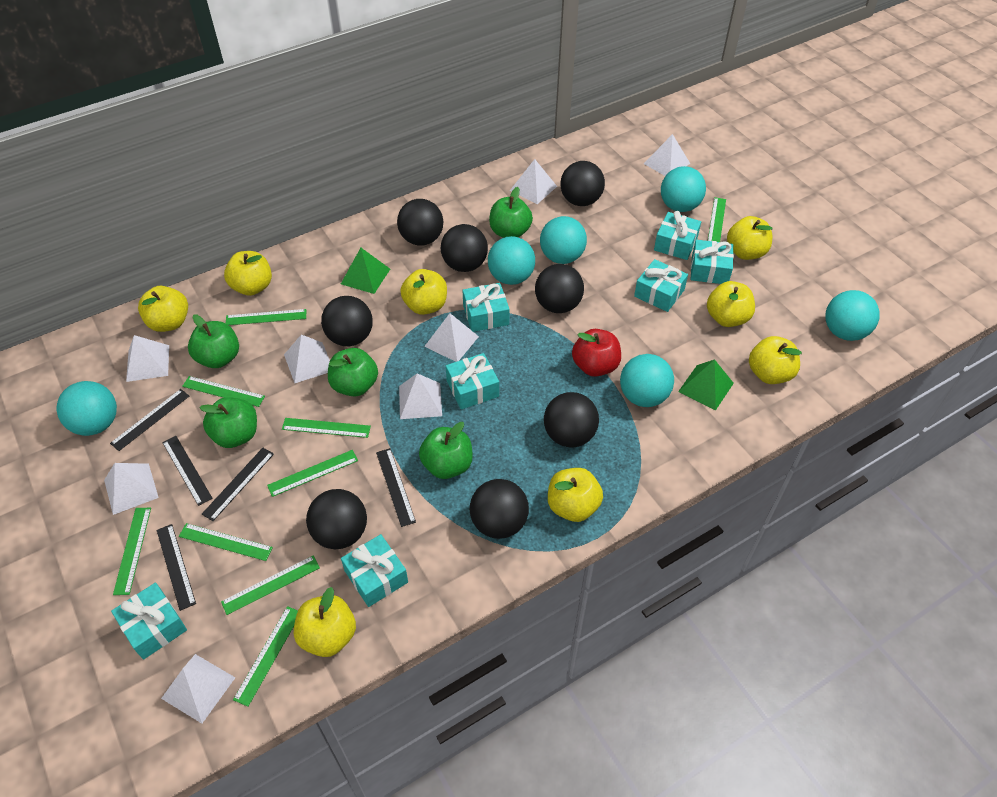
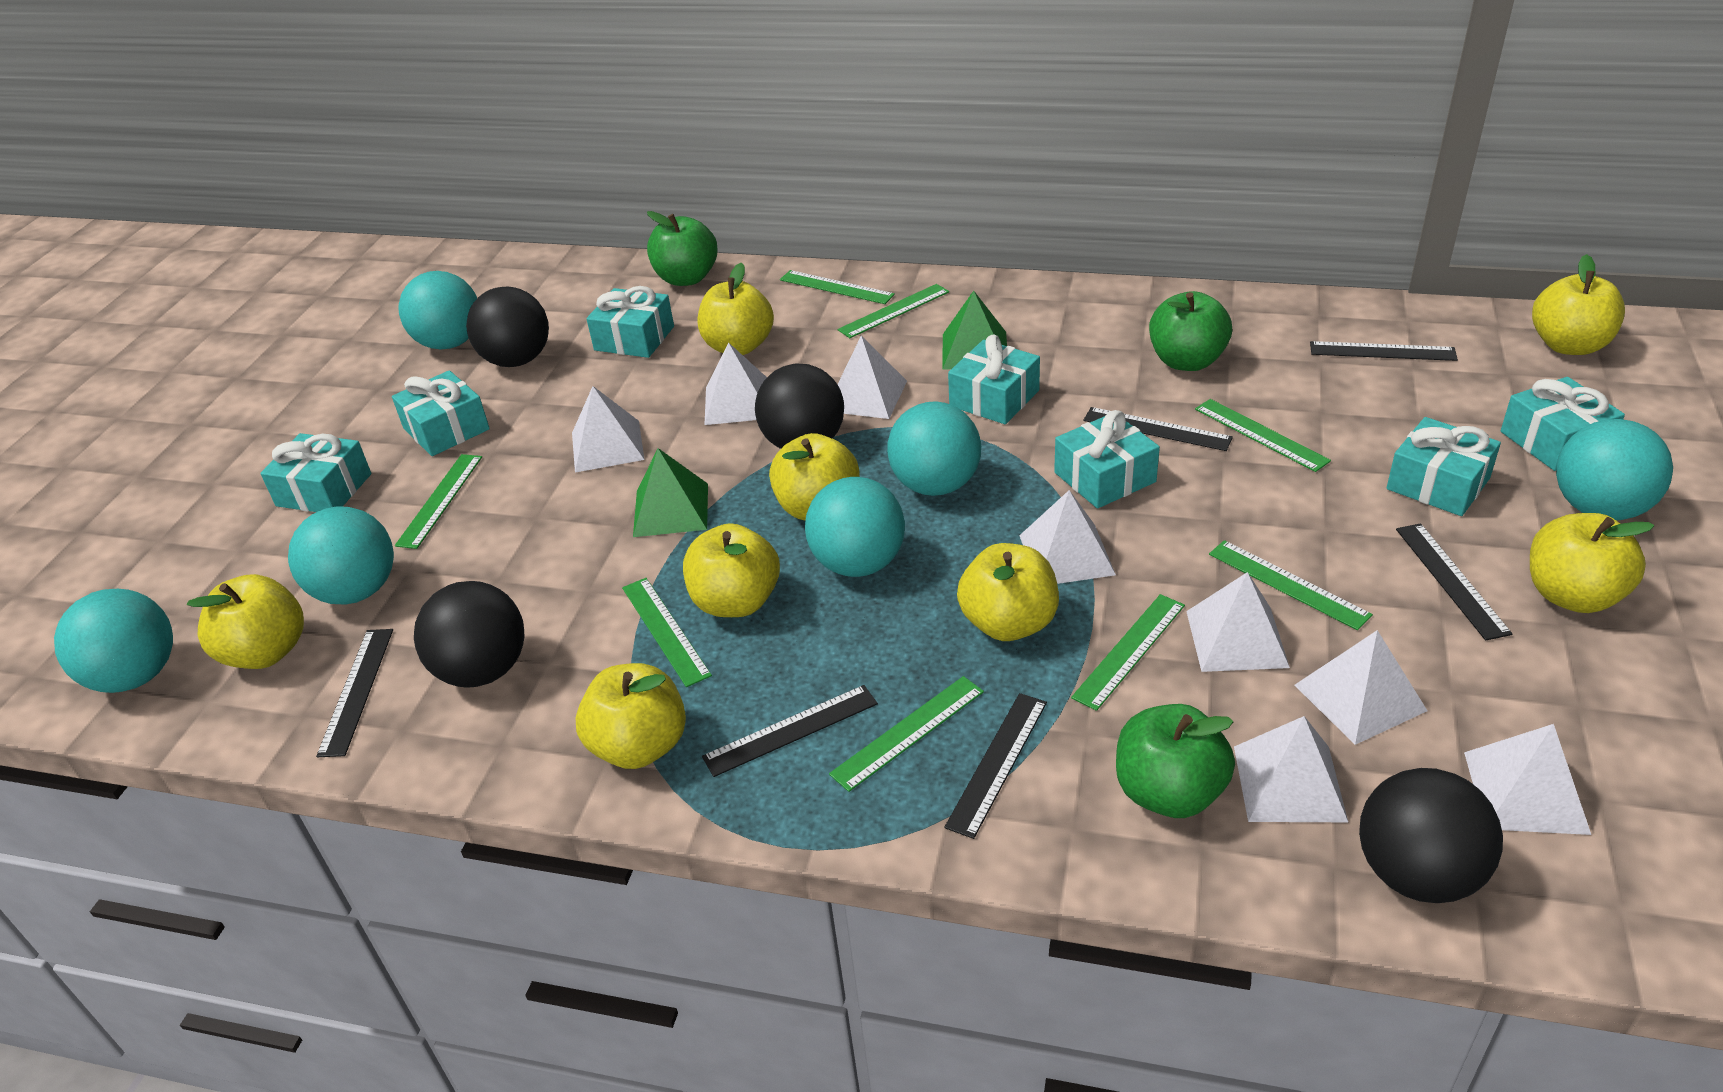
black ball: [306,489,367,549] [321,296,373,346] [397,199,443,246] [441,224,488,272] [470,479,529,539] [535,264,584,313] [544,392,599,447] [560,161,605,206] = 8 -> [414,581,524,688] [466,286,549,367] [755,363,844,449] [1359,768,1503,903] = 4
black ruler: [110,389,189,451] [157,524,196,611] [162,436,213,506] [202,448,274,521] [376,448,416,527] = 5 -> [316,629,393,757] [702,685,878,777] [944,693,1047,839] [1083,407,1233,451] [1310,341,1458,361] [1396,523,1512,641] = 6
green apple: [188,315,239,368] [200,397,257,448] [328,348,378,397] [419,422,473,479] [489,187,533,238] = 5 -> [647,211,718,286] [1116,704,1235,818] [1149,291,1232,371] = 3
green ruler: [113,508,151,595] [179,523,273,561] [182,376,265,407] [221,555,320,615] [226,309,306,325] [233,606,298,707] [267,450,358,497] [282,418,371,438] [708,197,726,242] = 9 -> [395,454,482,549] [622,578,712,687] [780,270,895,304] [829,676,984,792] [838,284,949,338] [1071,594,1185,711] [1195,399,1331,472] [1209,540,1373,630] = 8
red apple: [572,329,621,377] = 1 -> none = 0

